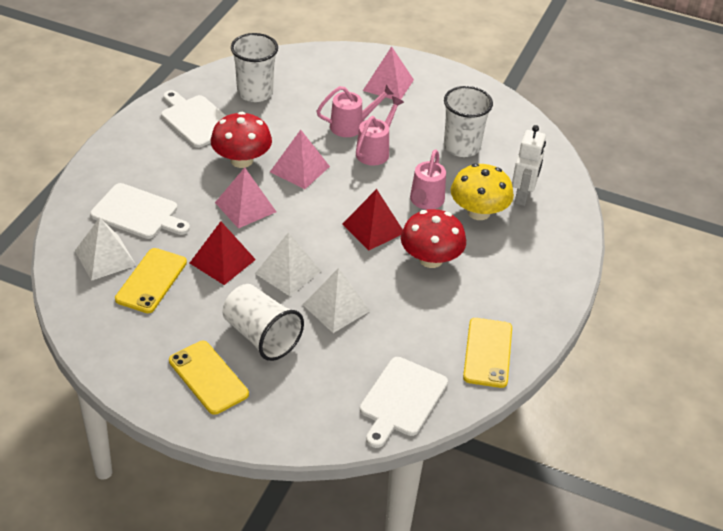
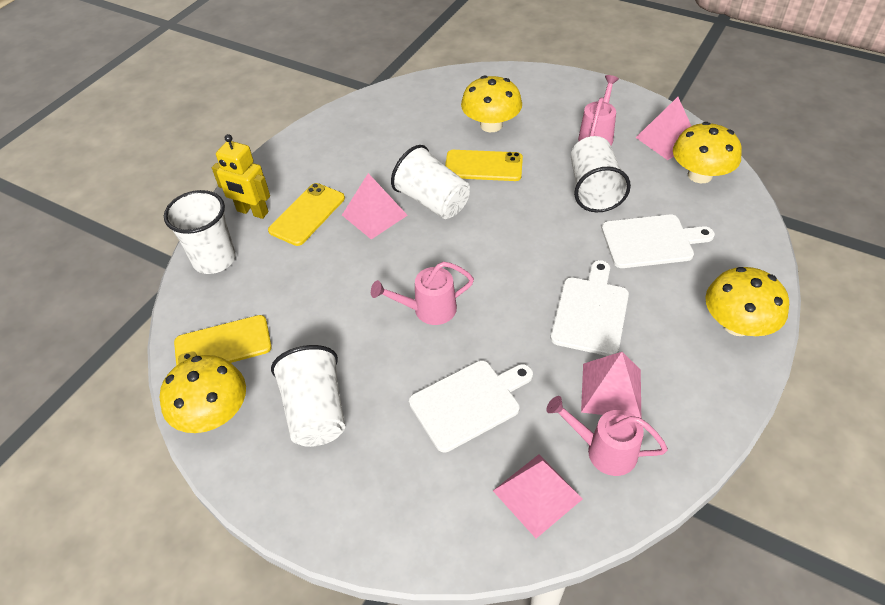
pink pyramid: [215,167,276,229] [270,130,330,189] [363,46,414,99] = 3 -> [342,173,408,239] [493,454,583,538] [581,352,641,418] [636,97,691,160] = 4
red mushroom: [211,112,272,168] [401,209,466,268] = 2 -> none = 0
red pyramid: [190,222,256,285] [342,189,403,250] = 2 -> none = 0
white cup: [222,284,304,361] [231,33,278,102] [444,86,493,157] = 3 -> [164,190,236,274] [271,345,345,447] [391,145,470,219] [571,136,631,213] = 4
white pyramid: [75,218,137,281] [255,232,321,296] [303,268,370,333] = 3 -> none = 0
white robot: [512,125,546,206] = 1 -> none = 0
yellow mushroom: [451,163,514,220] = 1 -> [160,355,246,433] [461,75,522,132] [673,122,742,183] [705,267,789,336] = 4
yellow robot: none = 0 -> [212,134,270,219] = 1

